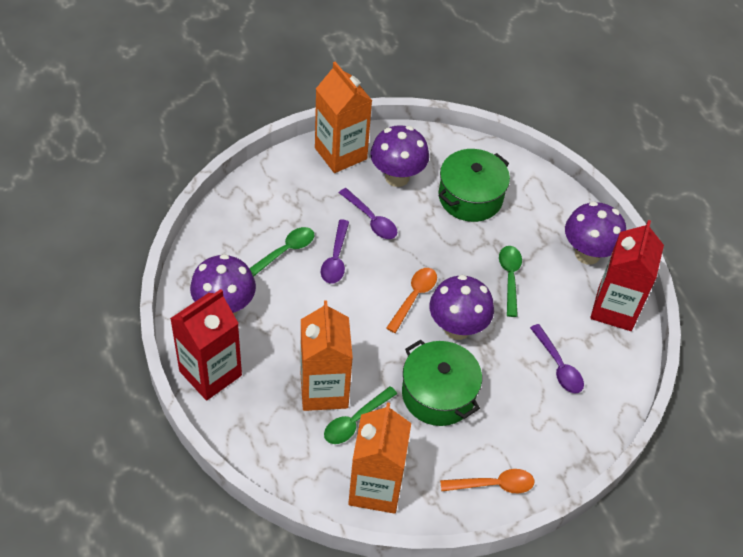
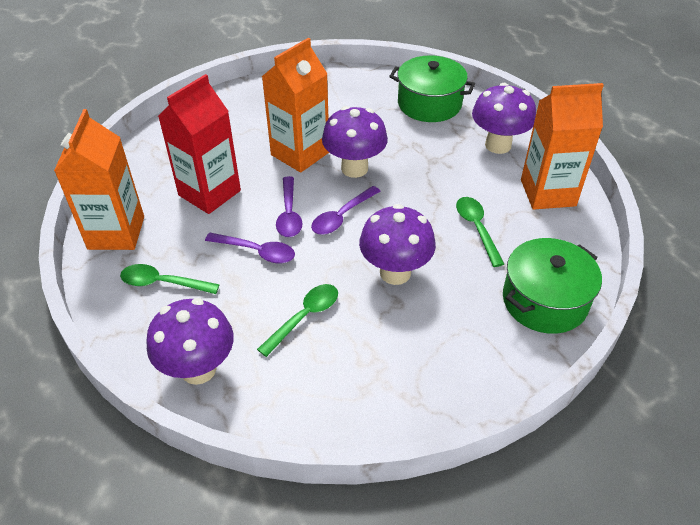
orange spoon: [386,268,437,333] [440,469,535,493] = 2 -> none = 0
red carton: [170,289,242,401] [590,220,664,331] = 2 -> [158,74,241,214] = 1

